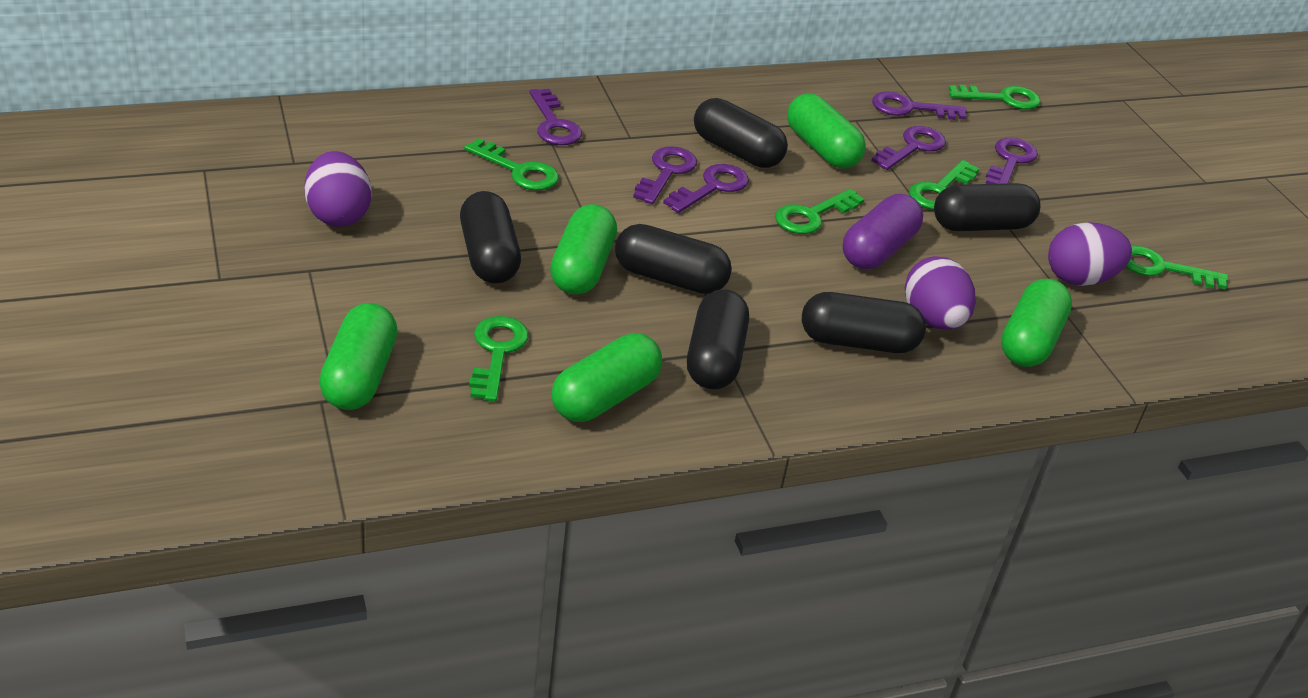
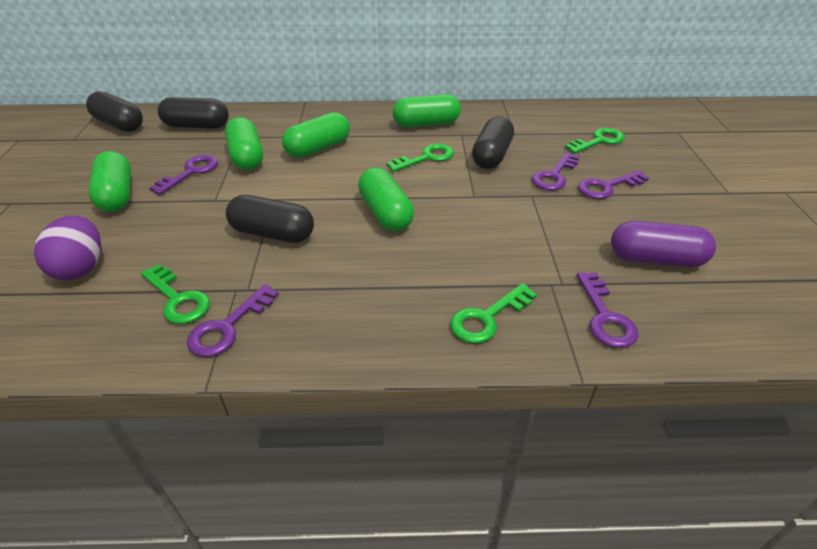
black capsule: [460,191,521,284] [615,224,732,294] [687,289,749,389] [694,98,788,168] [802,292,926,353] [934,183,1040,231] = 6 -> [86,91,143,132] [158,97,229,129] [226,195,314,243] [472,116,514,169] = 4
green key: [464,138,559,190] [469,316,529,402] [775,189,865,234] [909,160,979,210] [948,85,1041,109] [1126,246,1228,290] = 6 -> [141,264,210,324] [386,144,454,172] [450,283,537,343] [565,128,625,154] = 4
purple egg: [304,151,371,227] [905,256,976,330] [1048,222,1132,286] = 3 -> [34,215,101,280] = 1
purple key: [529,89,582,145] [633,147,697,204] [663,164,749,213] [871,126,946,170] [872,92,967,120] [985,138,1038,184] = 6 -> [149,155,218,195] [187,284,279,357] [532,152,580,190] [577,272,639,348] [578,170,649,199] = 5

